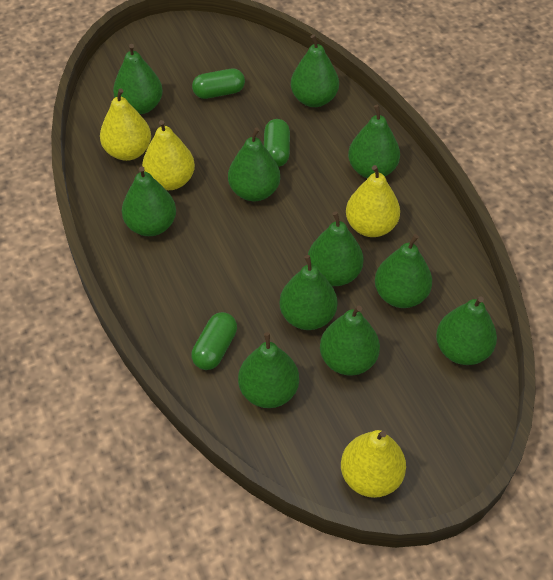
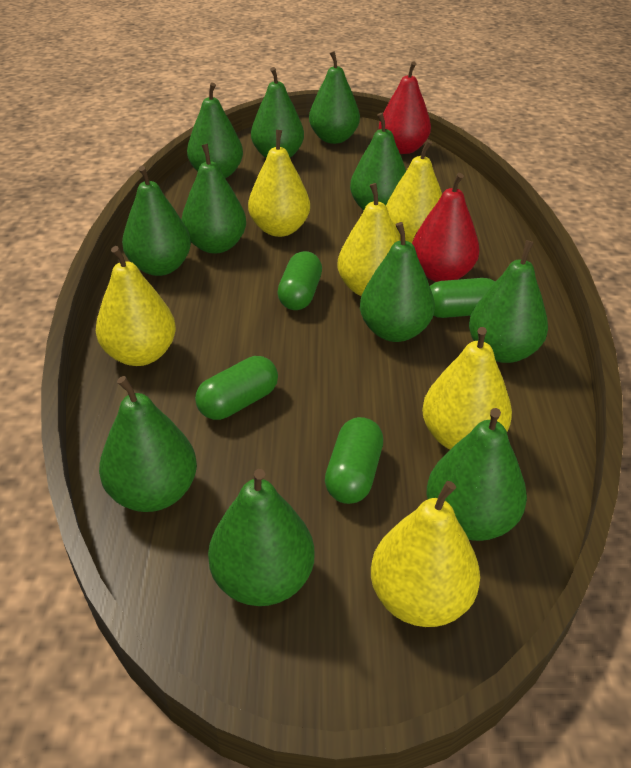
green capsule: [192,68,245,99] [192,312,237,370] [264,119,290,167] = 3 -> [195,356,278,420] [277,251,322,310] [325,417,383,504] [430,278,495,318] = 4
red pear: none = 0 -> [379,61,431,154] [412,173,480,282] = 2
yellow pear: [100,88,151,161] [142,120,195,190] [341,430,406,498] [346,165,400,237] = 4 -> [96,246,176,366] [248,130,310,237] [337,183,400,296] [371,481,480,627] [386,140,442,243] [422,327,512,450] = 6

